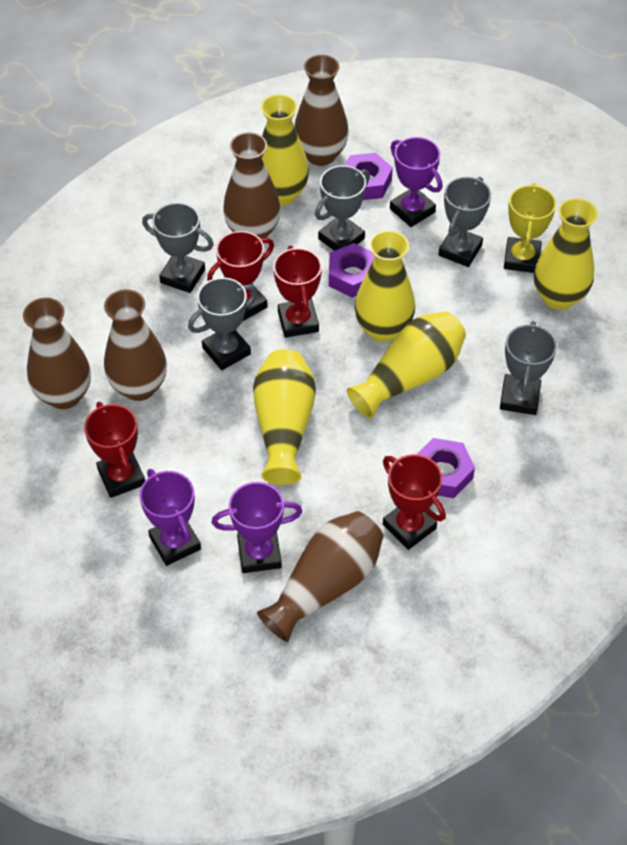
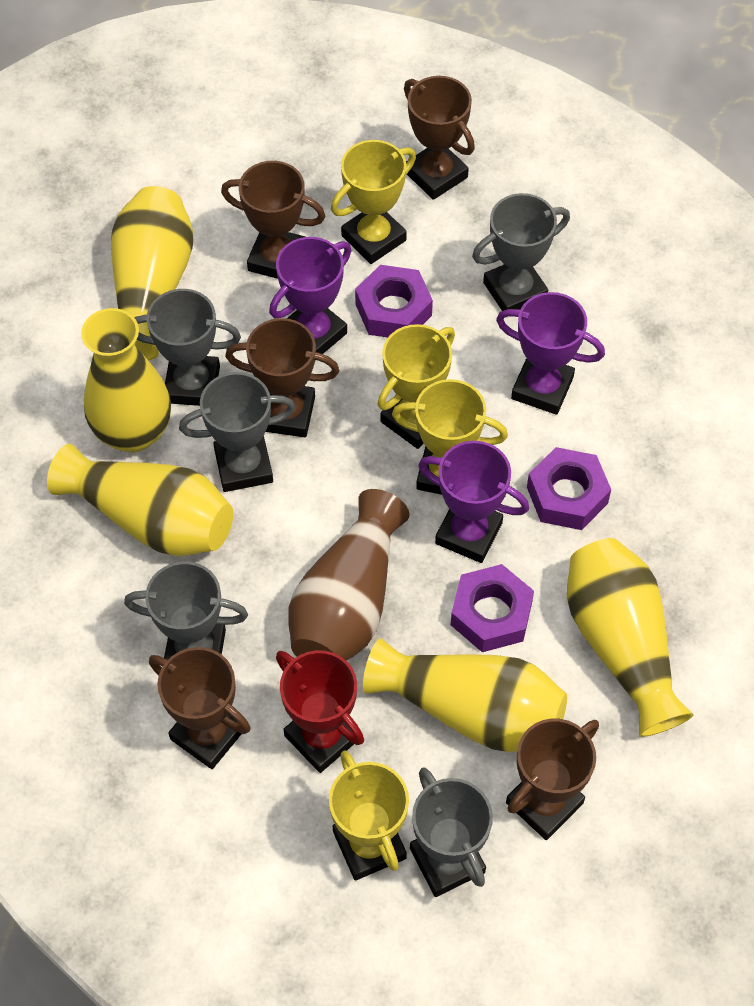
brown trophy: none = 0 -> [149,647,251,769] [221,161,325,279] [225,318,339,437] [404,76,475,200] [506,719,599,840] = 5
brown vase: [23,298,91,409] [104,289,167,401] [223,132,281,239] [257,511,383,642] [294,55,349,166] = 5 -> [288,489,410,661] = 1
red trophy: [84,402,145,498] [207,231,274,321] [273,245,322,338] [383,454,446,550] = 4 -> [276,650,364,773] = 1
yellow trophy: [504,183,556,273] = 1 -> [329,751,409,881] [331,140,416,264] [378,324,455,449] [392,379,508,495] = 4

